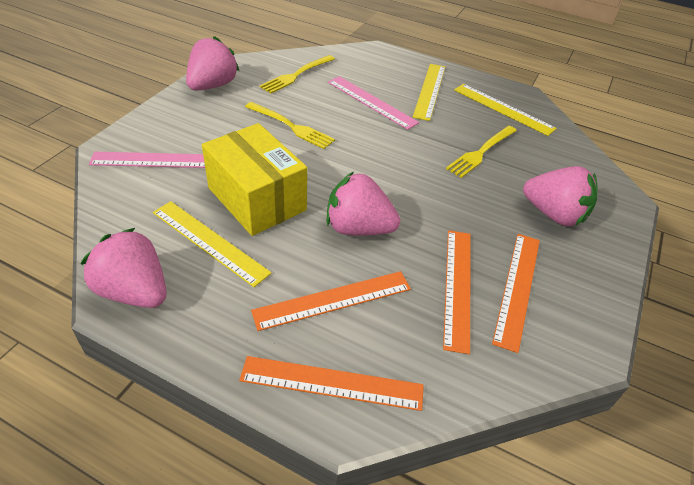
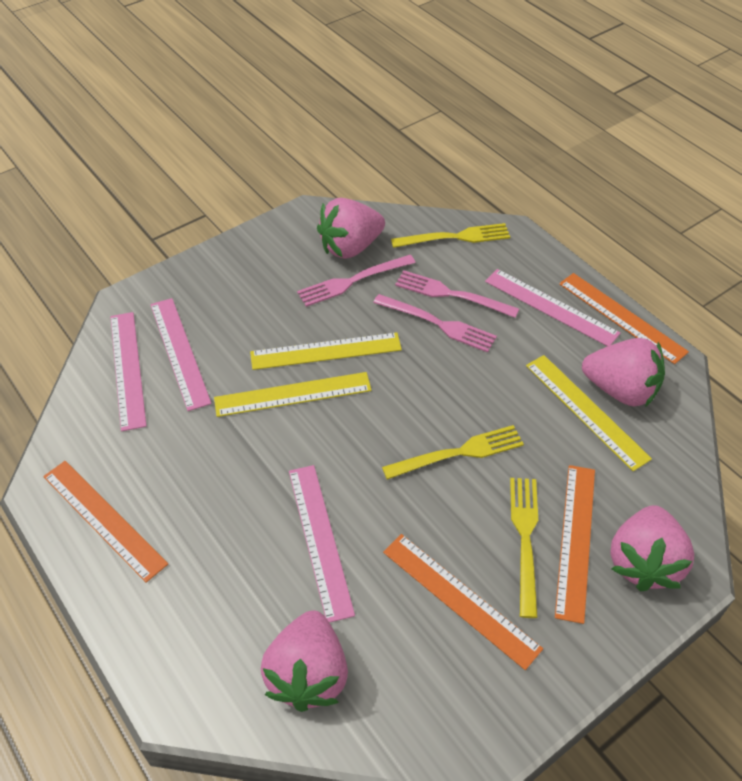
pink fork: none = 0 -> [297,255,416,307] [373,294,497,352] [395,270,519,318] = 3
pink ruler: [89,152,205,168] [328,76,419,130] = 2 -> [110,312,147,431] [150,298,212,411] [289,465,355,623] [485,269,620,346] = 4
yellow box: [202,123,307,236] = 1 -> none = 0

